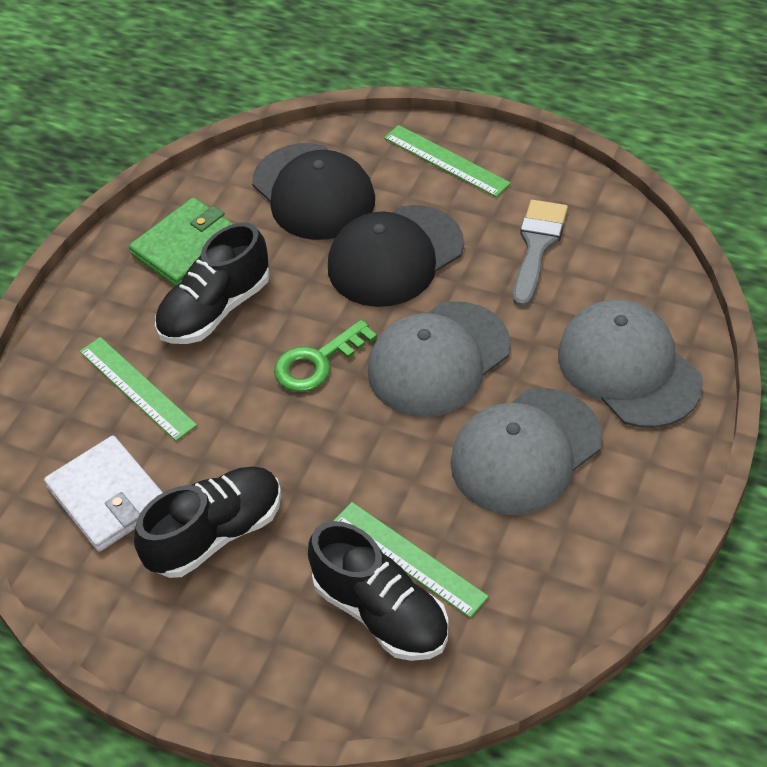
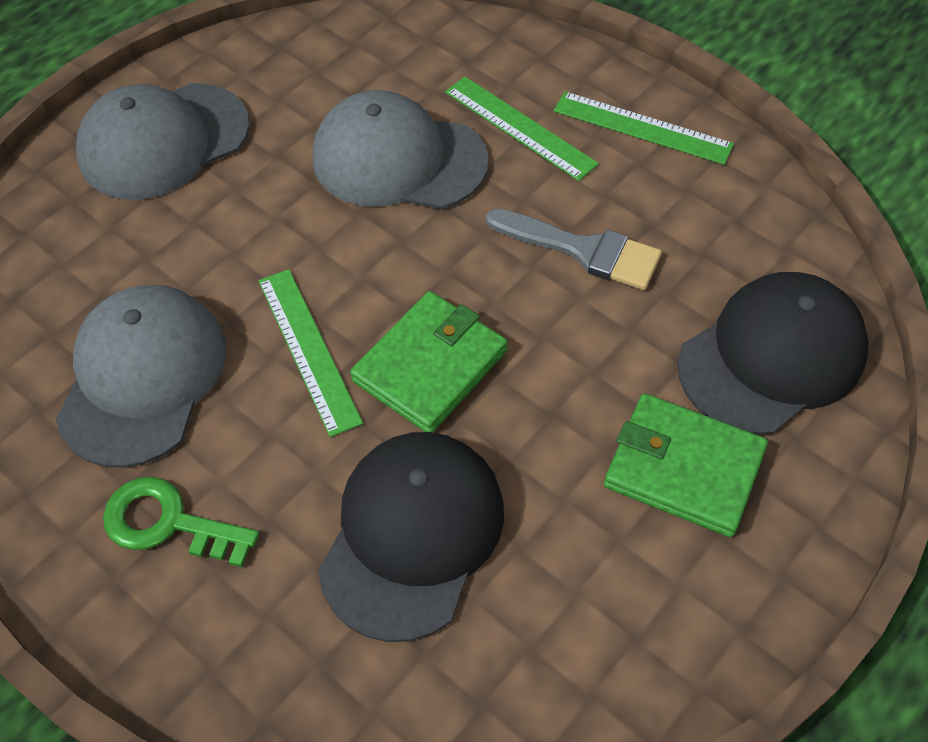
black shoe: [134,467,282,578] [155,223,270,344] [308,521,449,661] = 3 -> none = 0
green wallet: [129,197,233,286] = 1 -> [350,291,508,432] [604,393,768,537] = 2
white wallet: [44,436,163,552] = 1 -> none = 0

